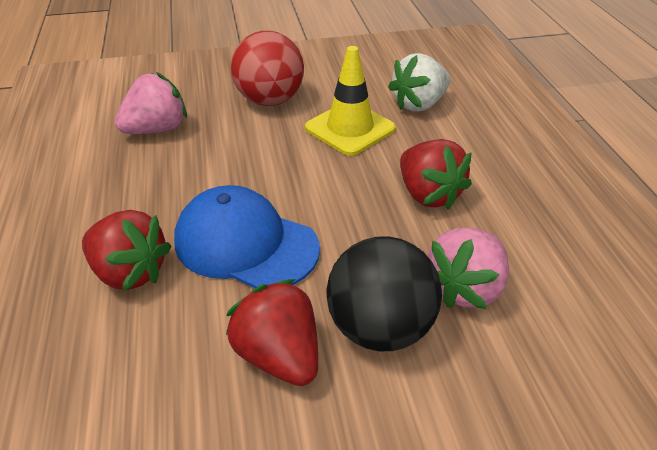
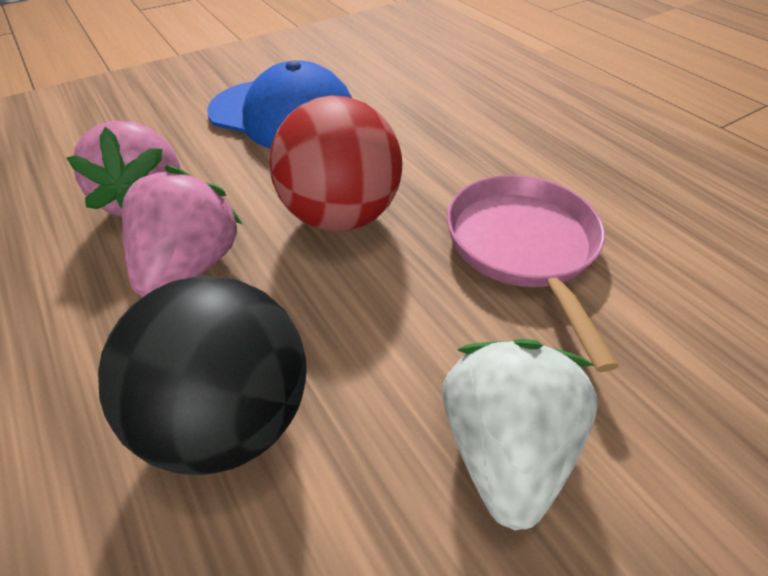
pink pan: none = 0 -> [447,175,619,372] = 1
red strawberry: [82,210,172,291] [226,279,318,386] [400,139,472,210] = 3 -> none = 0
yellow traffic cone: [305,46,396,156] = 1 -> none = 0

